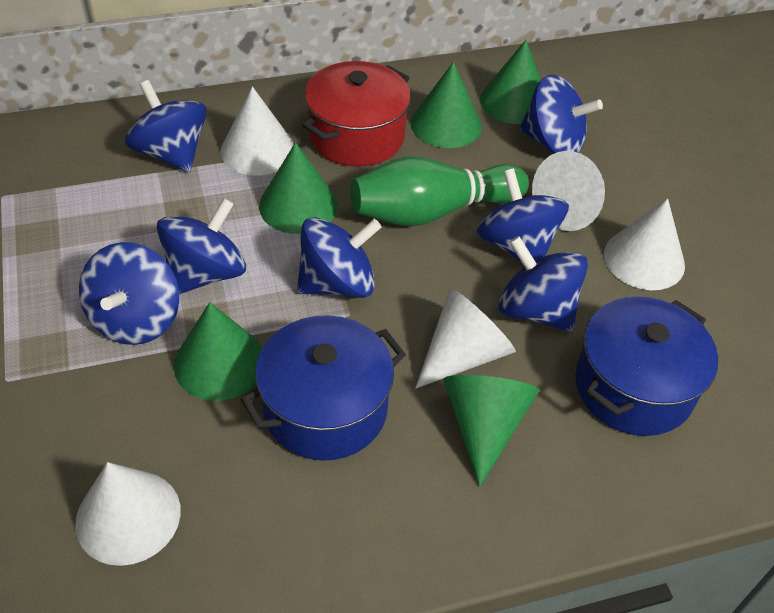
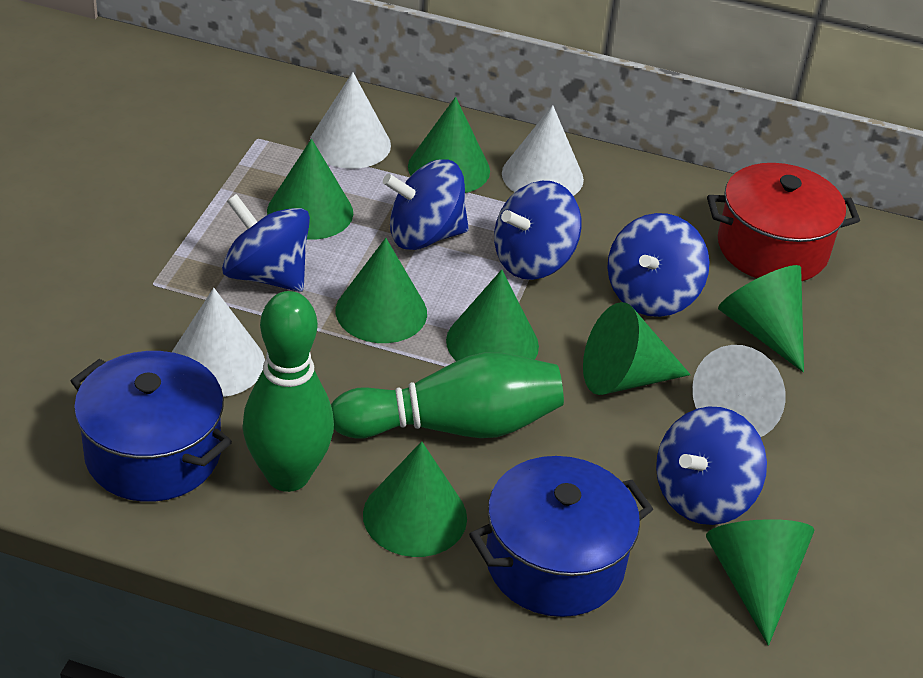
blue spinning top: [79,242,179,345] [125,80,207,172] [157,198,246,294] [297,217,382,298] [477,168,569,261] [499,236,588,332] [520,75,603,154] = 7 -> [222,194,310,292] [383,159,469,250] [494,181,581,280] [607,213,709,317] [656,406,767,525] = 5
green bowling pin: [350,157,529,226] = 1 -> [242,291,334,492] [331,352,564,439] = 2
green cone: [174,302,263,401] [259,142,338,234] [411,62,482,148] [443,375,540,487] [480,40,541,124] = 5 -> [267,139,353,240] [336,238,427,343] [363,441,467,557] [408,97,490,193] [446,270,539,361] [583,302,691,395] [706,519,815,645] [718,265,804,372] = 8
white cone: [75,462,181,566] [220,87,294,176] [416,288,516,388] [532,151,605,231] [604,198,685,290] = 5 -> [172,288,265,397] [310,72,391,169] [502,105,584,196] [692,345,786,437] = 4

